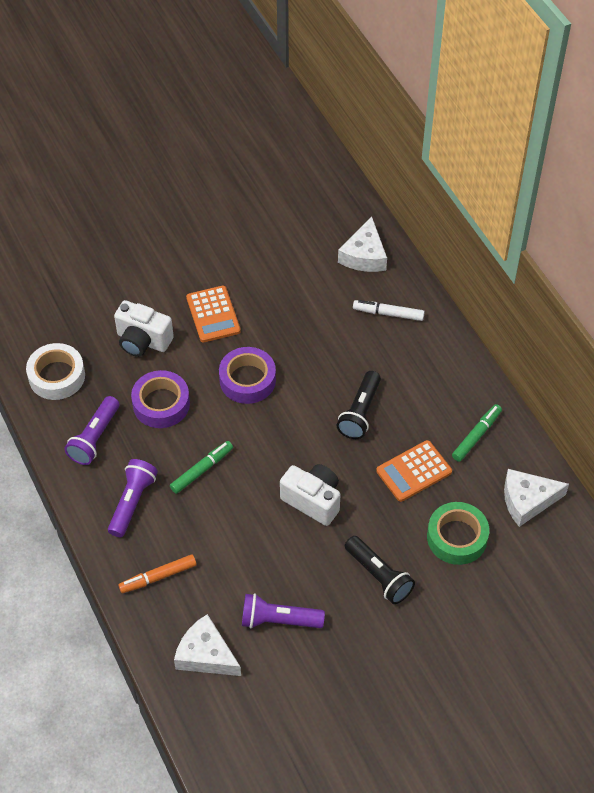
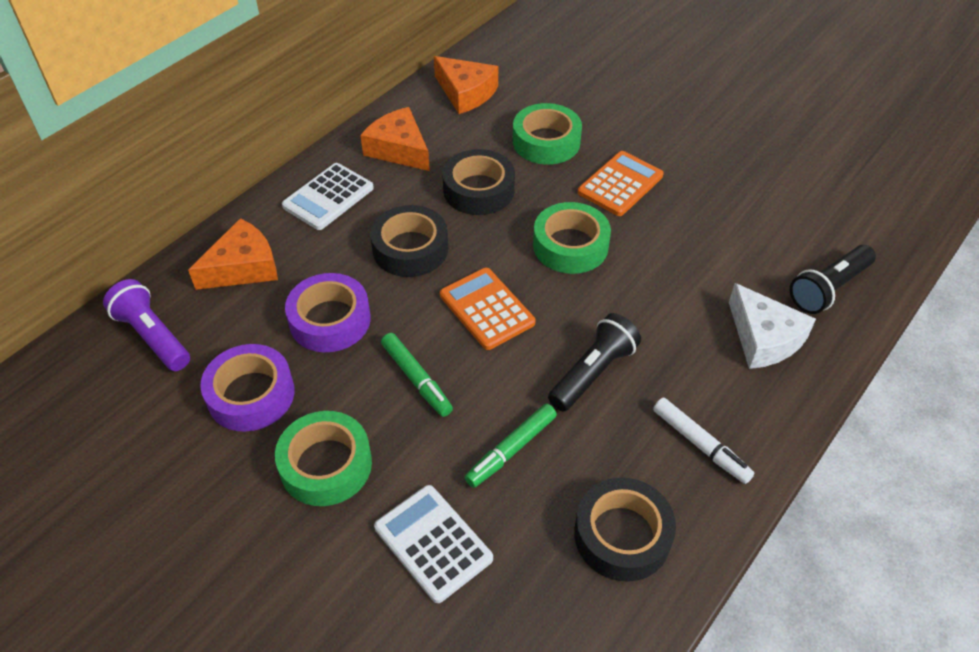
black tape: none = 0 -> [370,205,448,277] [442,149,515,215] [574,478,676,582] = 3
green tape: [427,502,489,565] = 1 -> [275,411,372,506] [513,103,582,165] [533,202,611,274] = 3
orange cheese: none = 0 -> [188,218,278,290] [360,107,430,171] [434,56,498,114] = 3
orange marker: [118,554,197,593] = 1 -> none = 0
purple flashlight: [64,396,119,465] [108,459,158,537] [242,593,325,629] = 3 -> [103,279,190,371] = 1
white calculator: none = 0 -> [282,163,374,230] [374,485,493,603] = 2
white camera: [114,300,174,357] [280,464,341,526] = 2 -> none = 0
white cheese: [174,614,241,676] [338,216,387,272] [504,469,569,527] = 3 -> [729,283,816,369] = 1
white tape: [26,343,85,400] = 1 -> none = 0

